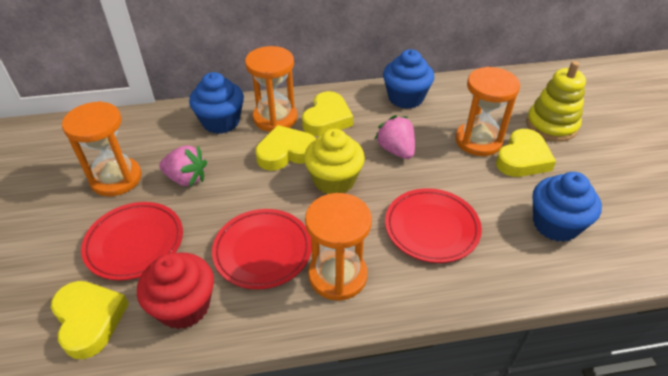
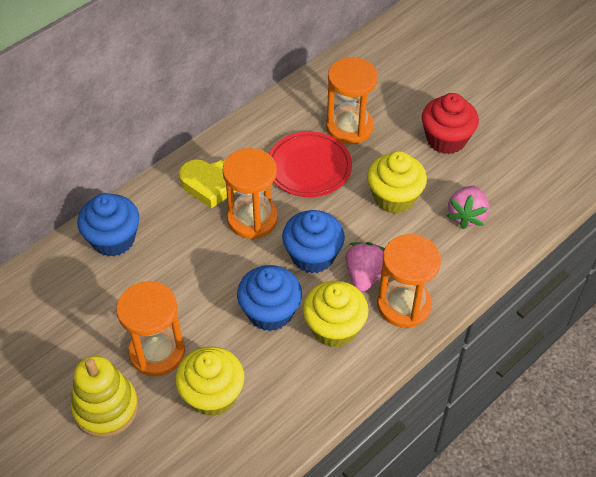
red plate: [81,202,183,280] [212,209,312,289] [385,188,482,263] = 3 -> [269,131,352,197] = 1
yellow cupcake: [304,129,365,194] = 1 -> [175,346,245,417] [303,281,369,347] [367,151,427,214] = 3
yellow heart: [51,281,129,359] [255,125,316,171] [302,91,353,136] [496,129,556,177] = 4 -> [179,159,236,209] = 1

